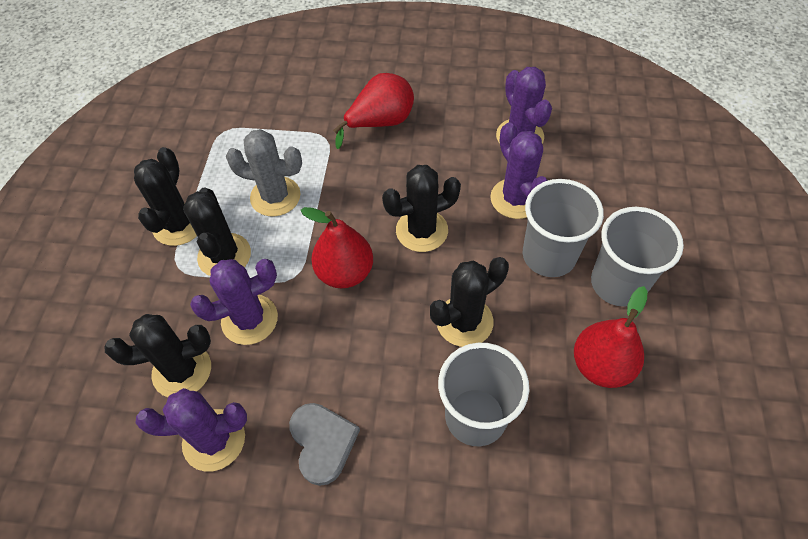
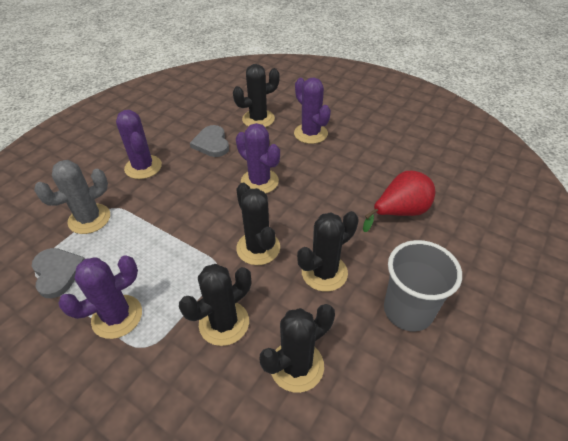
grey cup: [438,343,529,446] [523,179,604,277] [591,207,684,307] = 3 -> [384,240,462,332] = 1
grey heart: [289,403,360,486] = 1 -> [32,248,85,298] [190,125,229,157] = 2
red pear: [301,207,373,288] [333,73,414,149] [574,286,648,388] = 3 -> [363,171,435,232] = 1

